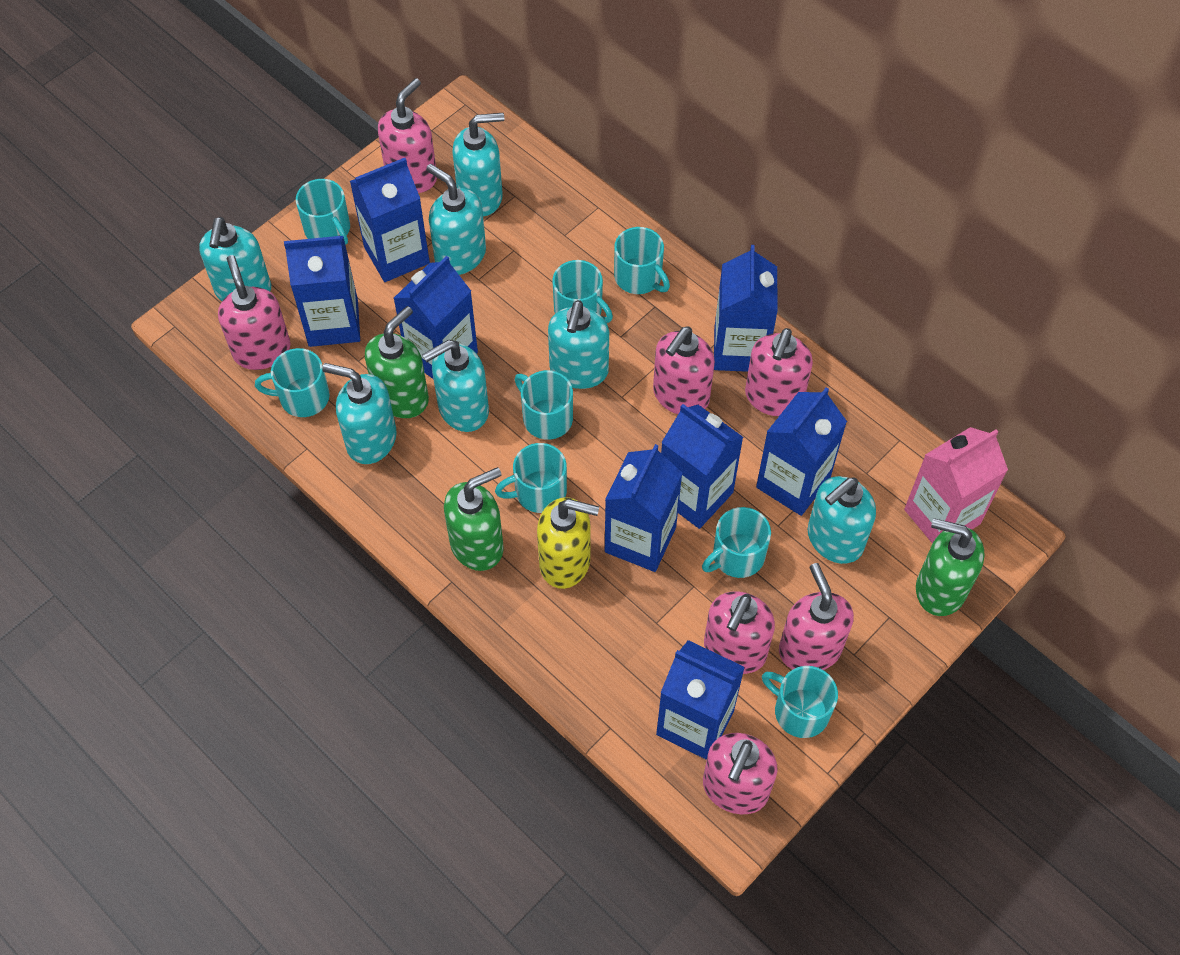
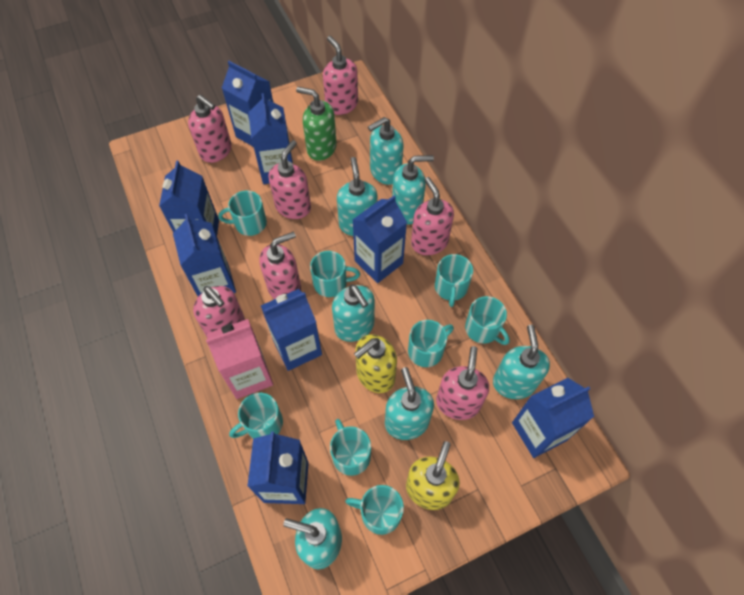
green soap dispenser: [365,306,429,418] [444,467,504,571] [916,518,984,616] = 3 -> [296,87,337,161] = 1
yellow soap dispenser: [537,497,599,589] = 1 -> [354,334,397,393] [406,441,460,510] = 2

